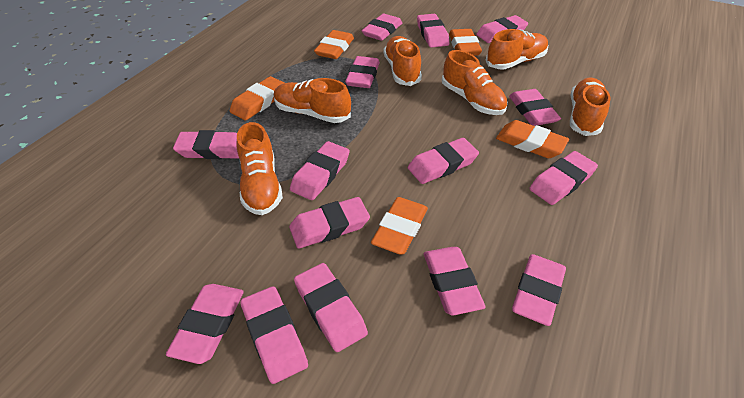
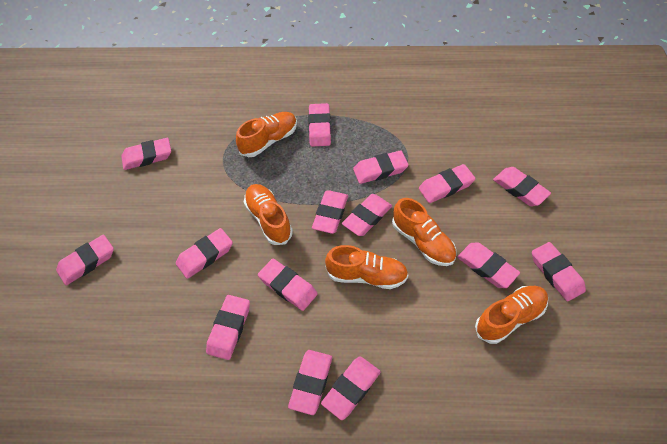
orange eraser: [230,76,284,120] [314,30,354,59] [371,197,428,255] [449,29,482,56] [496,120,569,158] = 5 -> none = 0
orange shoe: [237,122,283,215] [274,78,351,123] [383,36,422,86] [442,50,507,115] [486,29,548,69] [570,78,611,136] = 6 -> [236,112,297,157] [244,184,293,245] [325,245,408,289] [392,198,456,266] [475,286,548,344] = 5

